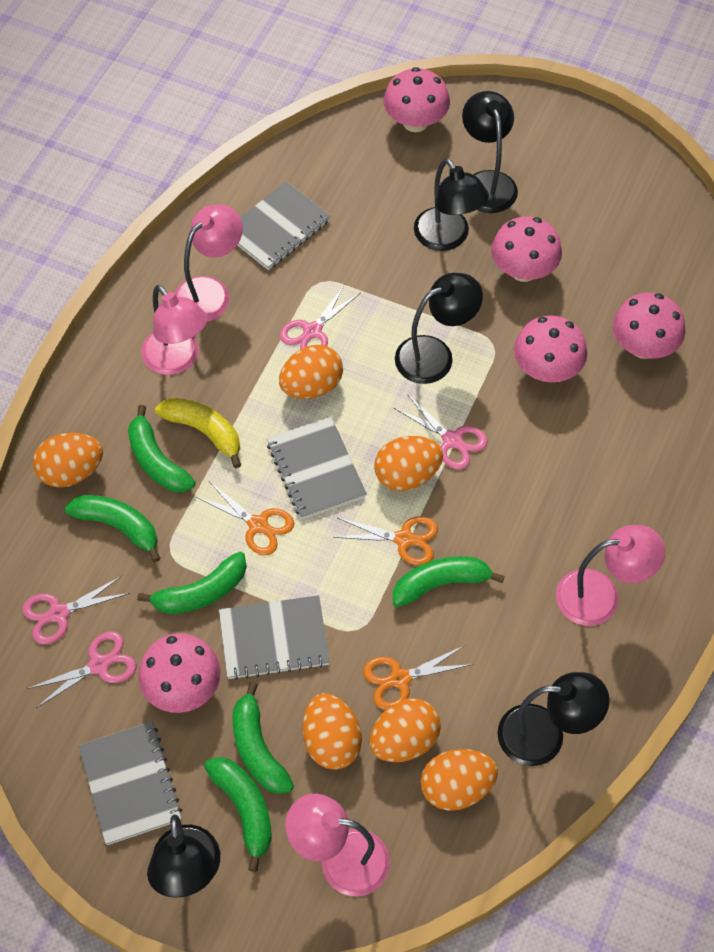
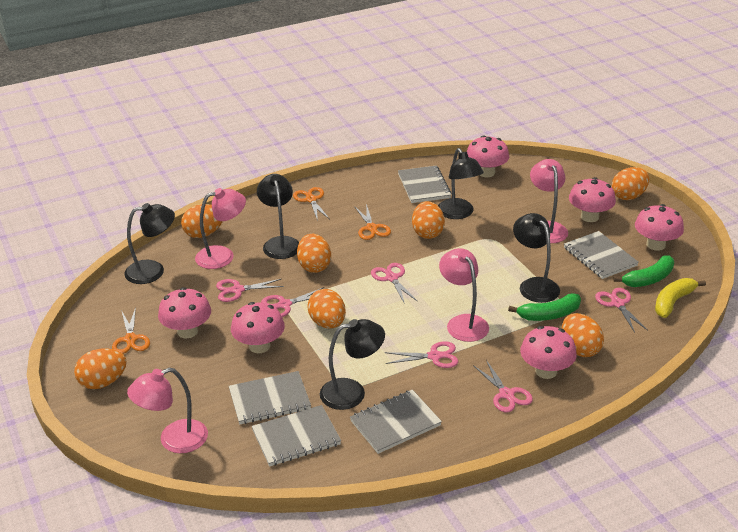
green banana: [65,495,161,562] [128,405,195,492] [138,552,247,614] [204,757,272,872] [232,682,294,794] [393,556,505,607] = 6 -> [508,293,581,321] [613,255,674,287] = 2
grey notebook: [78,722,182,845] [219,595,330,680] [238,181,331,270] [267,416,367,519] = 4 -> [229,371,311,424] [252,405,341,467] [350,390,442,454] [398,166,452,203] [564,231,639,279] = 5
orange egg: [33,433,103,488] [279,344,343,399] [303,693,362,770] [369,698,441,762] [374,436,443,491] [420,749,498,811] = 6 -> [74,348,127,389] [181,204,223,238] [297,234,331,273] [307,289,346,328] [412,201,445,239] [562,313,604,357] [612,167,649,200] = 7
pink mushroom: [138,633,221,713] [383,67,450,132] [491,216,562,282] [514,315,587,382] [612,293,686,359] = 5 -> [158,287,211,339] [231,302,285,353] [467,135,509,178] [520,326,577,379] [569,177,616,222] [635,204,684,251] = 6
pink scissors: [22,576,130,644] [27,631,136,708] [280,284,360,349] [394,394,488,469] = 4 -> [216,279,284,302] [261,287,324,317] [371,263,418,304] [385,341,458,368] [473,360,533,412] [595,288,648,333] = 6

